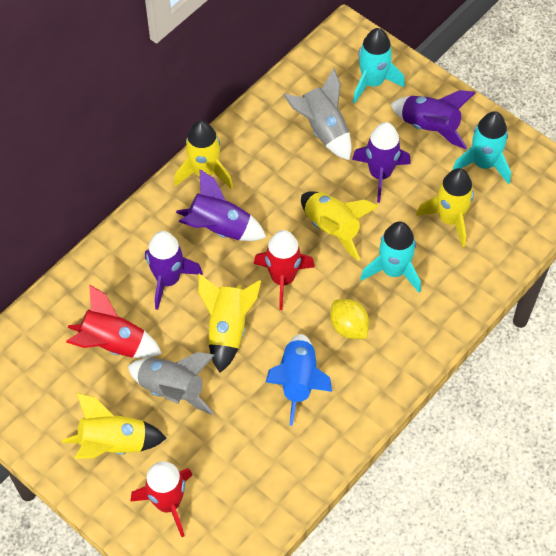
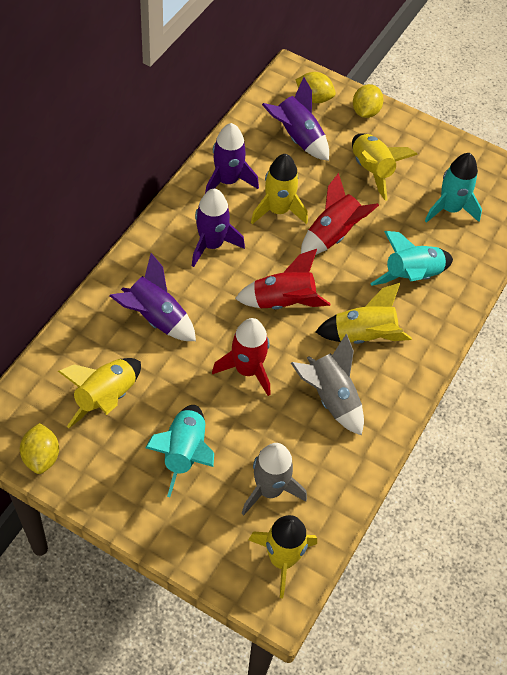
blue rocket: [266,334,332,426] = 1 -> none = 0
yellow lemon: [330,299,369,339] = 1 -> [20,423,59,474] [296,72,336,103] [353,84,383,118] = 3

